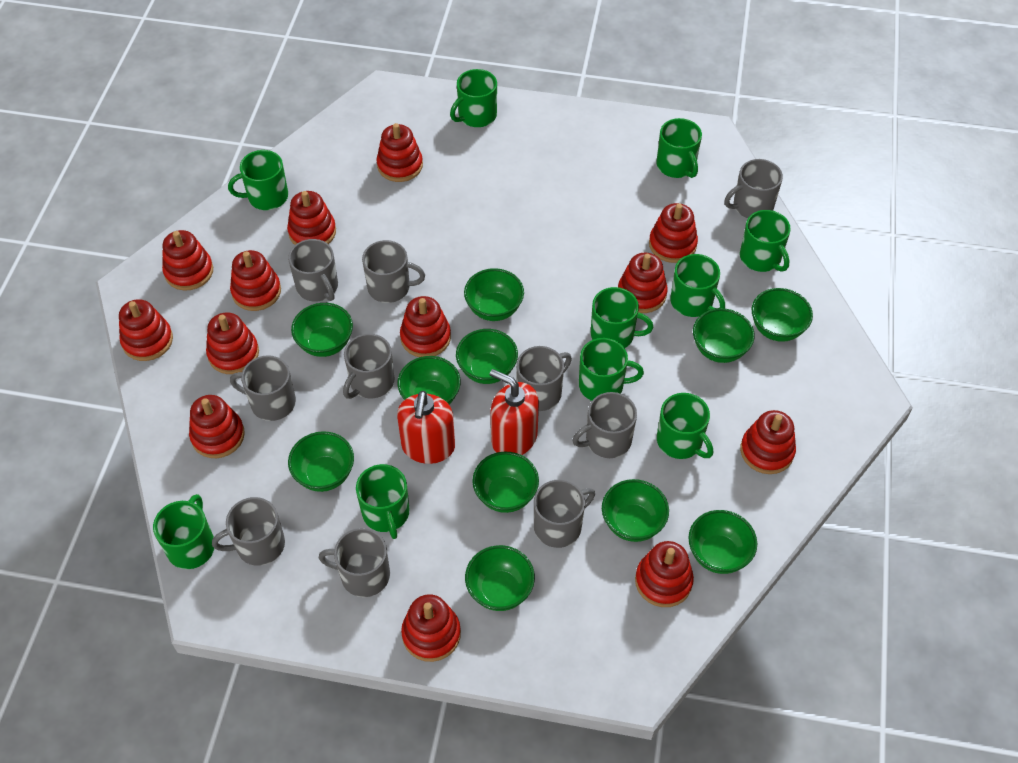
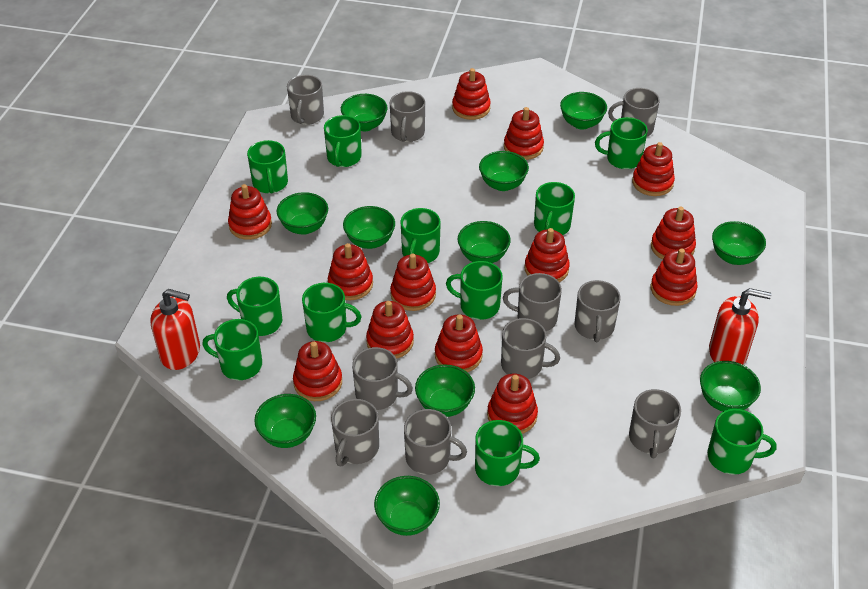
green mug: [153,494,215,569] [228,150,288,210] [356,464,410,539] [450,69,497,127] [579,338,644,401] [591,287,653,348] [656,118,702,178] [657,393,713,459] [670,254,725,317] [740,210,791,272] = 10 -> [202,319,262,380] [227,277,283,336] [247,140,288,193] [302,283,362,342] [324,115,362,167] [401,208,441,263] [446,261,503,320] [475,420,540,486] [534,182,575,235] [595,117,648,169] [707,409,776,475] = 11

